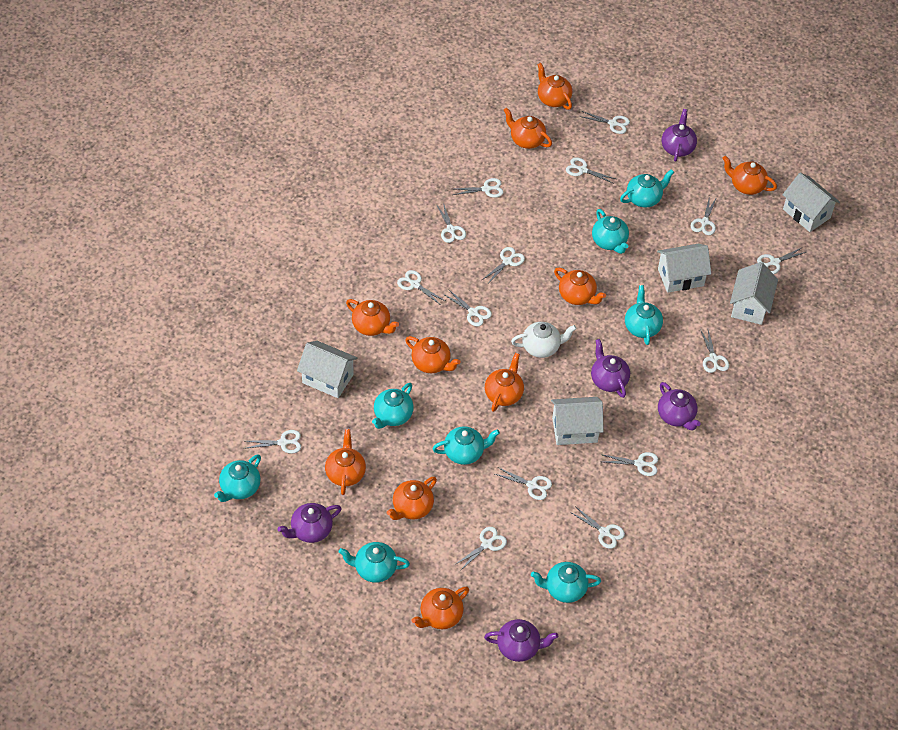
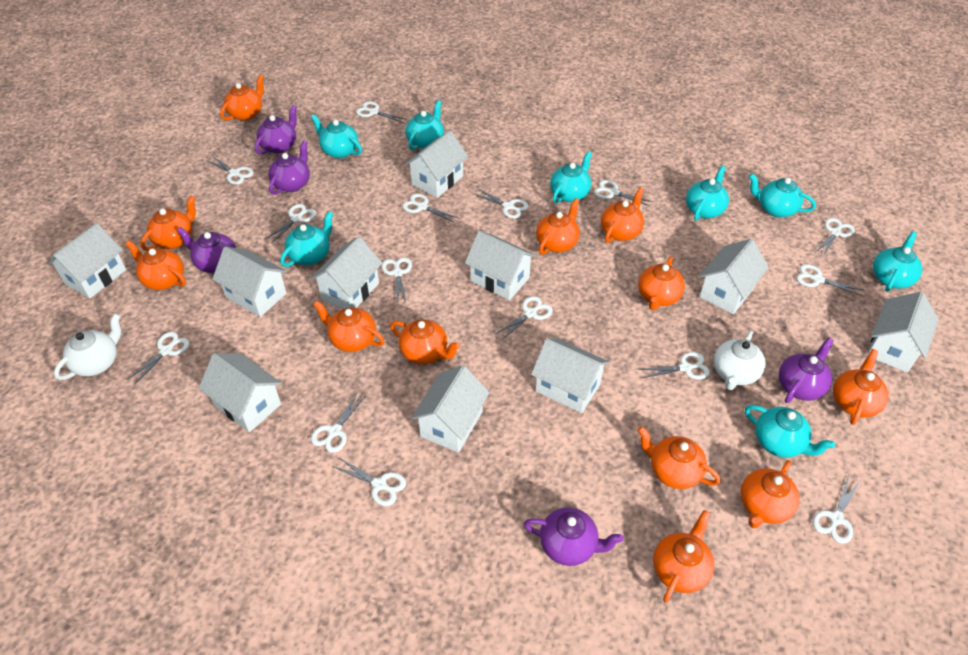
orange teapot: [325,429,366,495] [346,299,399,336] [387,477,437,520] [405,336,460,373] [412,587,469,629] [485,353,524,412] [504,108,552,149] [537,63,572,110] [554,268,606,305] [722,156,777,195] = 10 -> [125,240,186,290] [140,195,196,251] [220,75,264,121] [313,301,384,352] [390,319,460,365] [536,198,580,255] [601,188,644,243] [637,426,721,489] [638,256,685,310] [653,510,714,603] [740,460,800,528] [833,349,889,425] = 12
white house: [297,341,357,398] [551,397,604,445] [657,244,711,293] [730,262,778,325] [782,172,840,232] = 5 -> [47,223,126,299] [198,353,282,432] [212,246,287,317] [310,236,382,309] [405,130,468,198] [411,365,490,453] [465,231,536,300] [531,338,610,413] [699,239,769,314] [867,292,939,373] = 10
white teapot: [511,322,576,358] = 1 -> [54,313,121,380] [714,330,766,390] = 2

